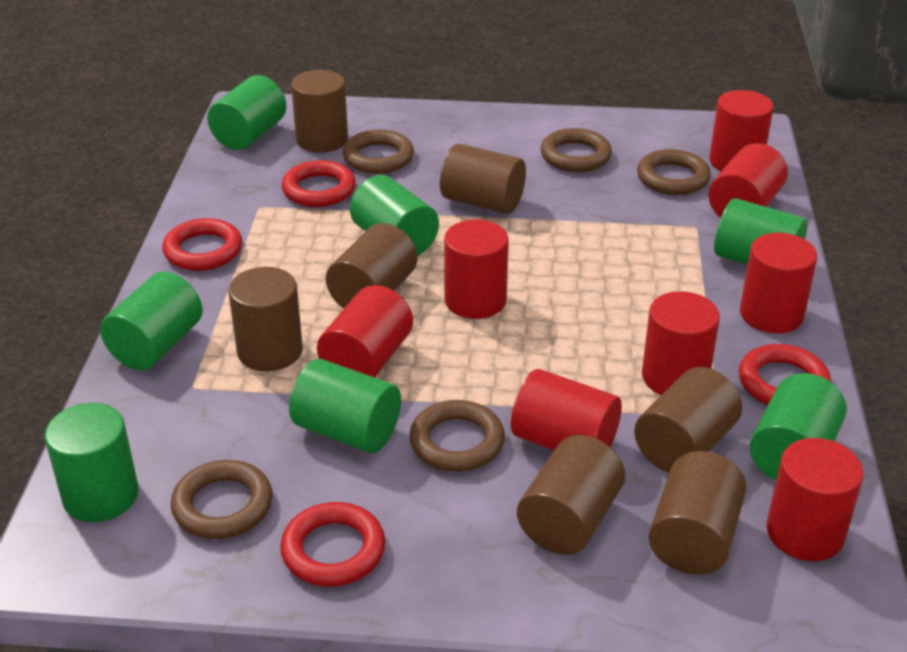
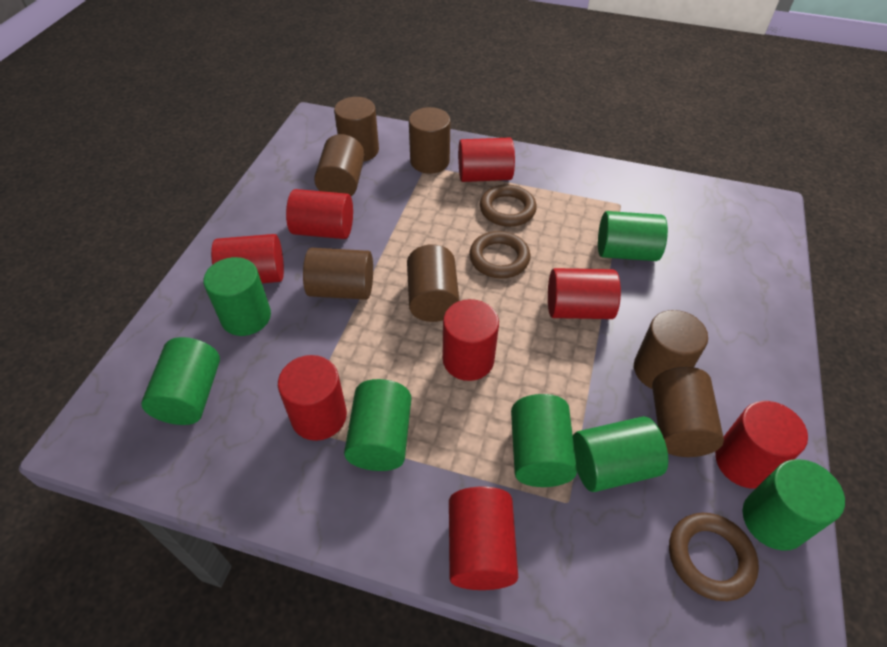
brown ring: [171,460,273,539] [343,130,414,174] [409,400,505,472] [541,128,612,172] [637,149,711,195] = 5 -> [469,231,530,279] [480,184,537,227] [669,513,759,601] = 3
red ring: [162,218,242,271] [280,502,385,587] [282,160,356,207] [739,344,831,405] = 4 -> none = 0

